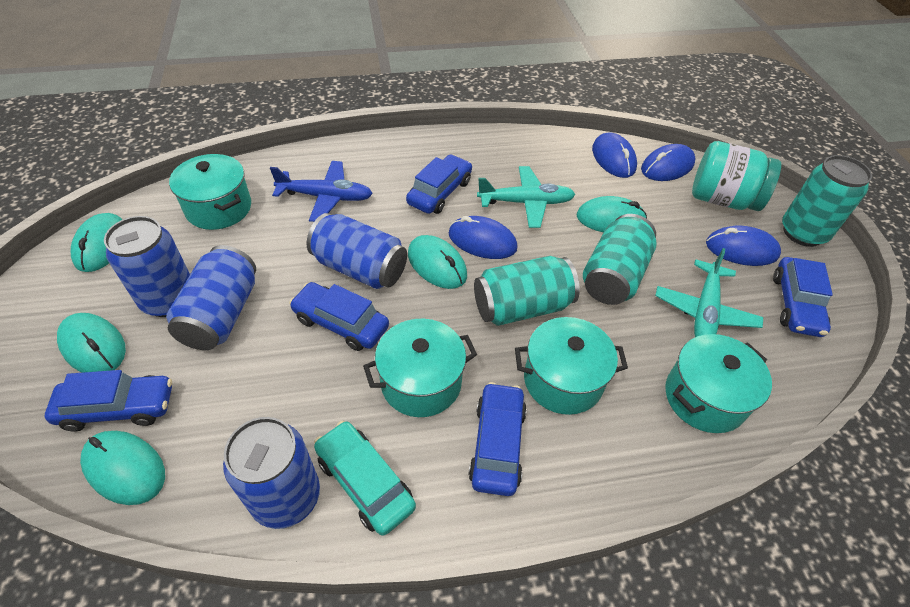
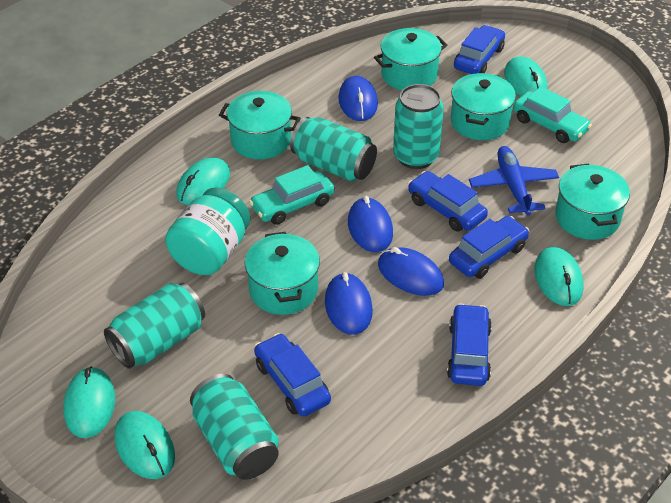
blue can: [104,216,190,317] [166,245,256,350] [223,417,320,529] [307,213,407,289] = 4 -> none = 0
turquoise can: [474,256,580,326] [583,214,657,305] [782,155,872,247] = 3 -> [104,283,205,369] [190,374,279,480] [290,117,377,181] [393,84,444,169] = 4
turquoise car: [314,421,416,536] = 1 -> [249,165,334,225] [513,87,592,143] = 2
turquoise plane: [477,166,576,228] [655,248,763,337] = 2 -> none = 0
turquoise pot: [169,154,251,230] [363,319,477,417] [515,317,628,415] [665,334,772,433] = 4 -> [219,91,301,159] [245,232,320,315] [374,28,447,90] [451,73,516,140] [555,164,630,240] = 5

